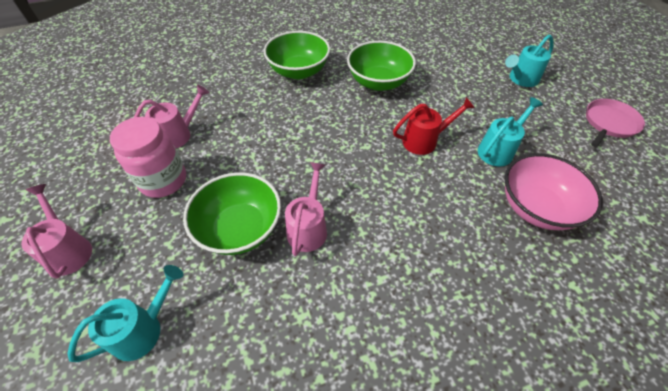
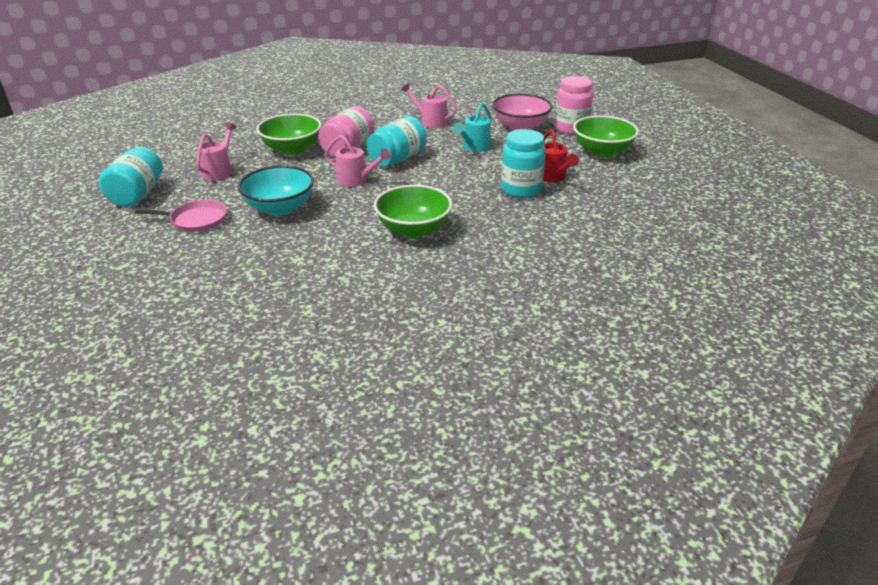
pink jar: [110,117,186,198] = 1 -> [318,106,374,157] [554,76,594,135] = 2
turquoise bowl: none = 0 -> [238,165,314,216] = 1
turquoise jar: none = 0 -> [99,147,163,207] [366,116,427,167] [501,129,546,198] = 3
turquoise watering can: [68,265,184,362] [478,97,543,166] [505,34,554,87] = 3 -> [453,103,491,152] = 1

